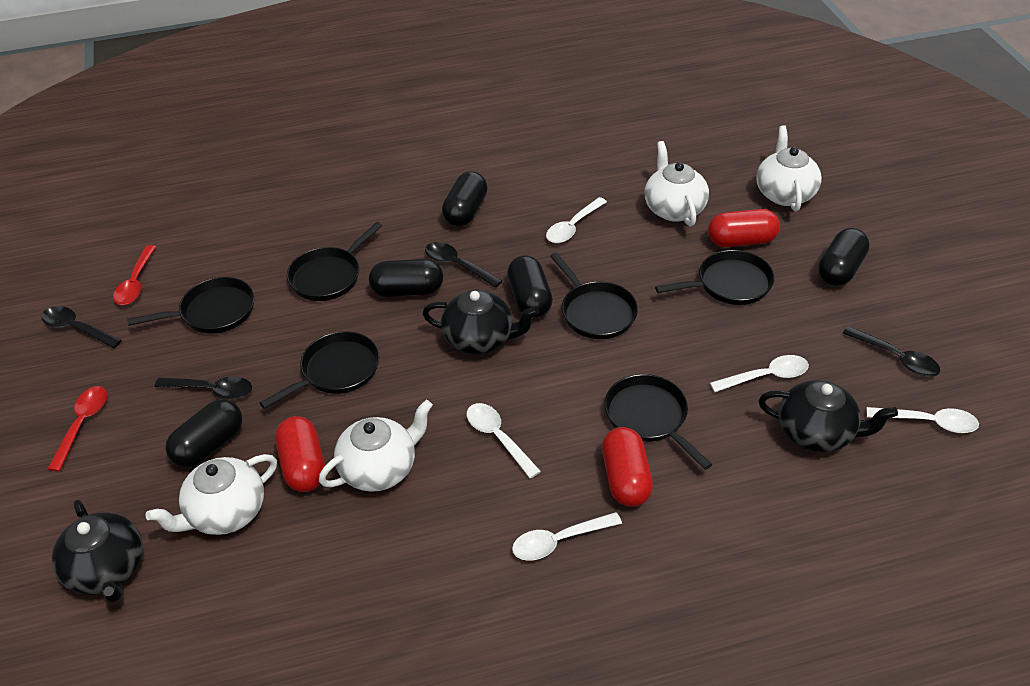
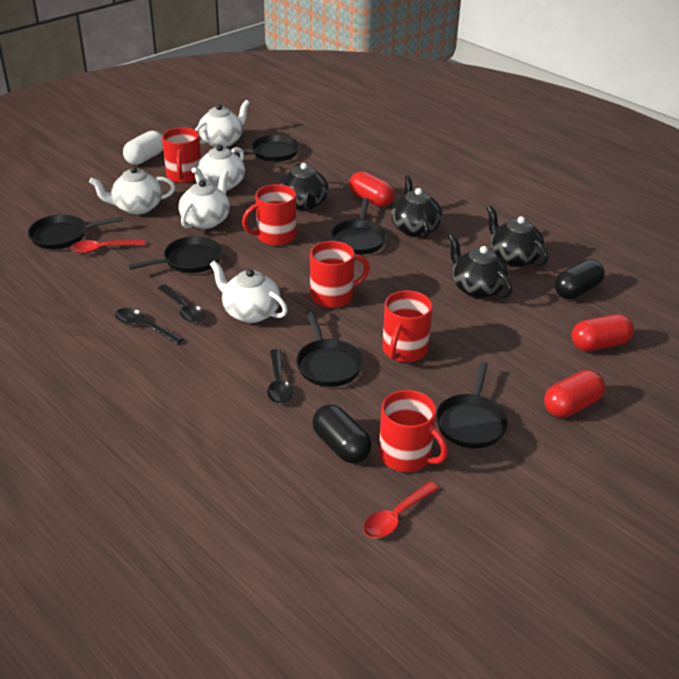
black capsule: [165,399,242,468] [369,259,443,297] [442,171,488,227] [507,255,553,318] [818,228,870,286] = 5 -> [312,404,372,463] [554,259,605,299] = 2
black spoon: [41,306,122,348] [155,376,252,399] [425,242,502,288] [843,326,940,377] = 4 -> [115,308,184,344] [158,284,206,323] [267,349,293,404] = 3
black teapot: [52,500,143,603] [422,289,539,355] [759,380,898,452] = 3 -> [280,163,329,211] [391,175,442,239] [448,233,512,298] [487,205,548,267] = 4
red mug: none = 0 -> [162,127,201,183] [242,184,296,246] [310,241,370,308] [379,390,448,472] [382,290,433,362] = 5
white capsule: none = 0 -> [123,131,163,165] = 1
white spoon: [467,403,541,479] [512,512,622,561] [546,197,607,243] [710,355,809,392] [867,407,979,433] = 5 -> none = 0
white teapot: [145,454,277,535] [319,400,433,492] [644,141,709,226] [756,125,822,211] = 4 -> [89,166,175,215] [179,170,230,229] [191,144,245,190] [195,100,250,147] [210,260,288,323] = 5

